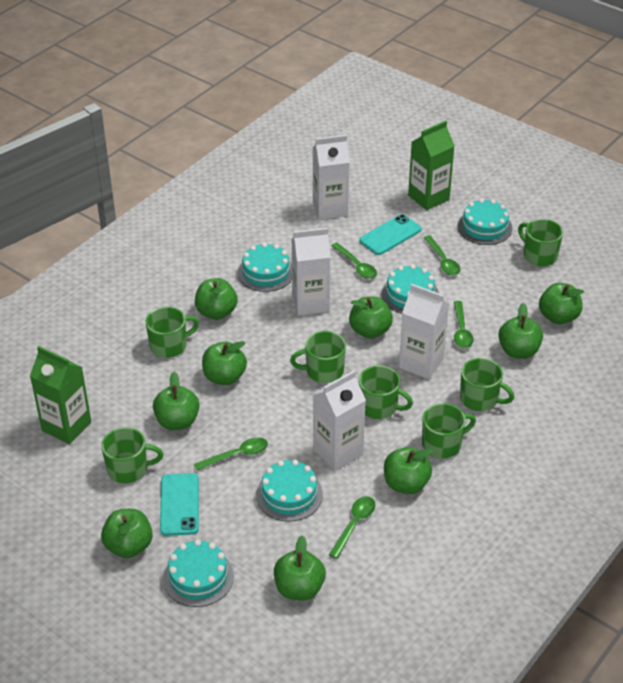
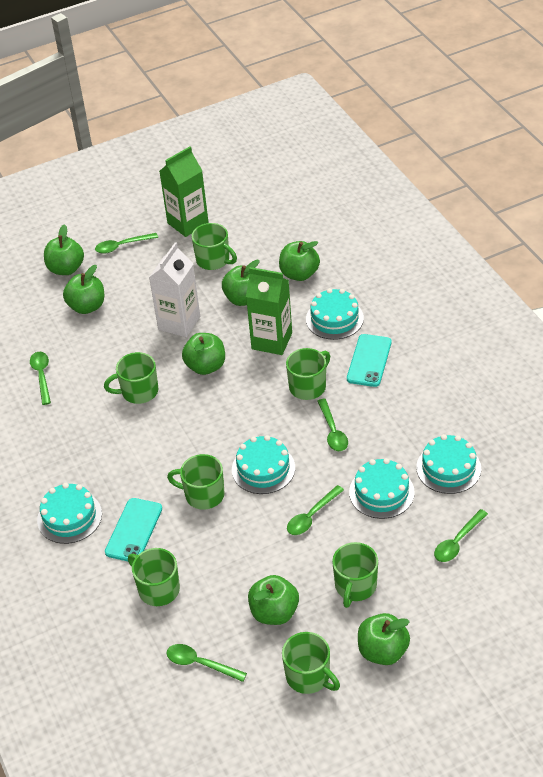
green apple: [101,509,153,558] [153,372,200,430] [195,278,238,320] [202,341,247,385] [274,535,326,601] [349,296,393,338] [384,447,433,494] [498,303,543,359] [539,283,584,324] = 9 -> [44,224,84,275] [63,265,104,314] [182,333,225,375] [222,260,260,306] [248,575,299,625] [279,241,320,281] [358,613,410,665] = 7
green spoon: [194,437,268,470] [329,496,375,559] [331,243,377,279] [424,235,460,275] [454,301,473,348] = 5 -> [30,352,51,405] [95,233,158,254] [166,644,247,682] [287,485,344,535] [317,399,348,451] [434,509,488,562] = 6
white carton: [292,228,331,316] [313,135,350,220] [313,370,366,471] [399,284,449,379] = 4 -> [149,242,200,337] = 1

